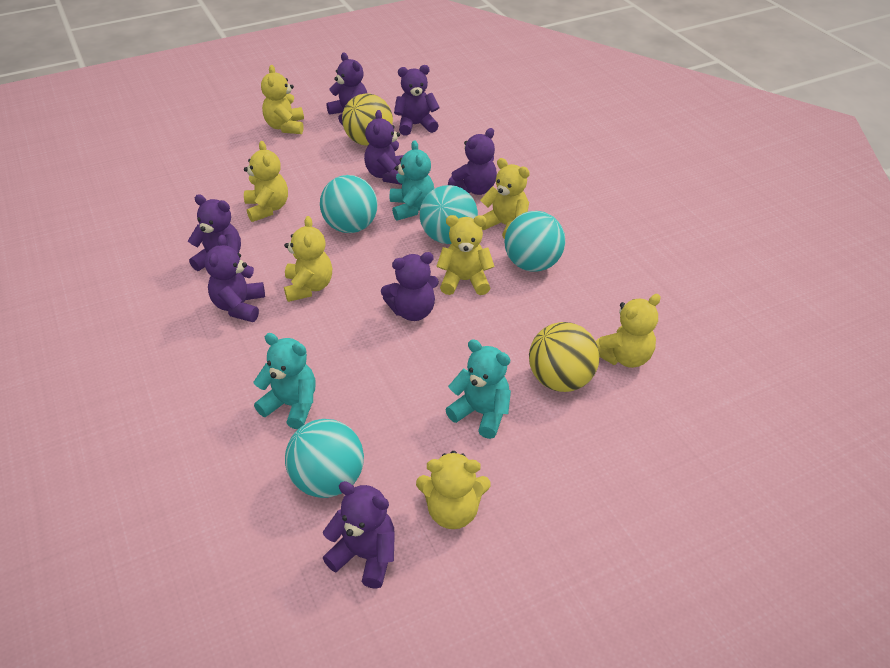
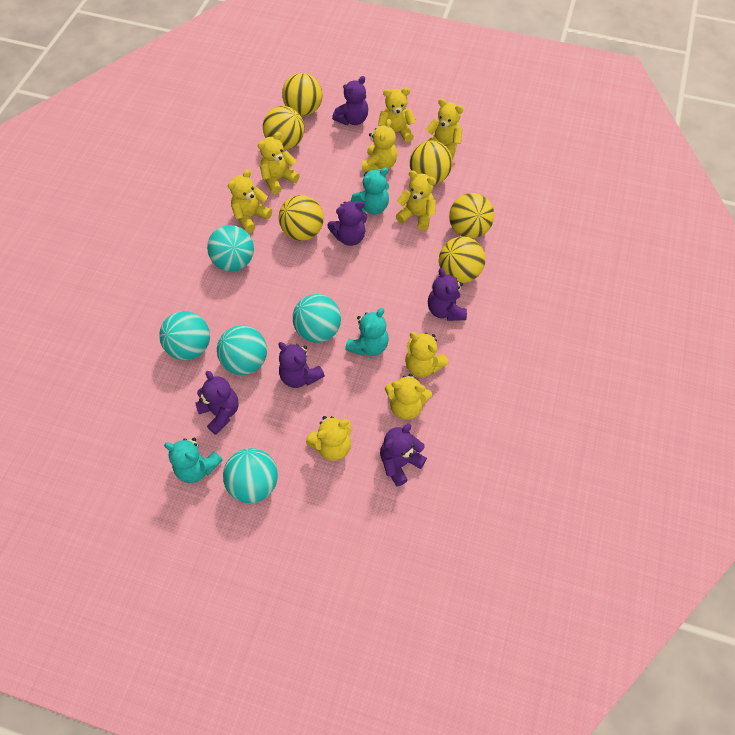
purple teddy bear: [188,194,241,271] [204,235,265,322] [323,481,395,589] [326,53,367,125] [364,110,404,185] [381,252,439,321] [394,65,440,136] [448,128,497,195] = 8 -> [195,371,239,435] [278,342,325,388] [327,201,367,246] [332,76,368,125] [380,424,427,487] [428,268,467,321] = 6
turquoise ball: [285,419,364,498] [320,175,378,233] [420,185,478,244] [504,211,565,272] = 4 -> [159,311,210,360] [207,225,254,272] [217,325,267,375] [223,448,278,503] [293,294,341,343] = 5
yellow ball: [342,93,393,146] [529,322,599,392] = 2 -> [263,106,304,149] [279,195,324,241] [282,73,322,116] [410,140,452,185] [439,236,485,283] [449,193,494,238] = 6
yellow teddy bear: [244,141,288,222] [261,65,304,134] [284,216,332,302] [416,451,491,529] [436,215,495,295] [480,158,530,239] [596,294,661,368] = 7 -> [228,170,272,233] [258,132,300,194] [306,416,351,461] [362,119,397,172] [378,88,416,142] [385,374,432,420] [396,170,436,231] [405,332,449,377] [426,99,464,158] = 9

